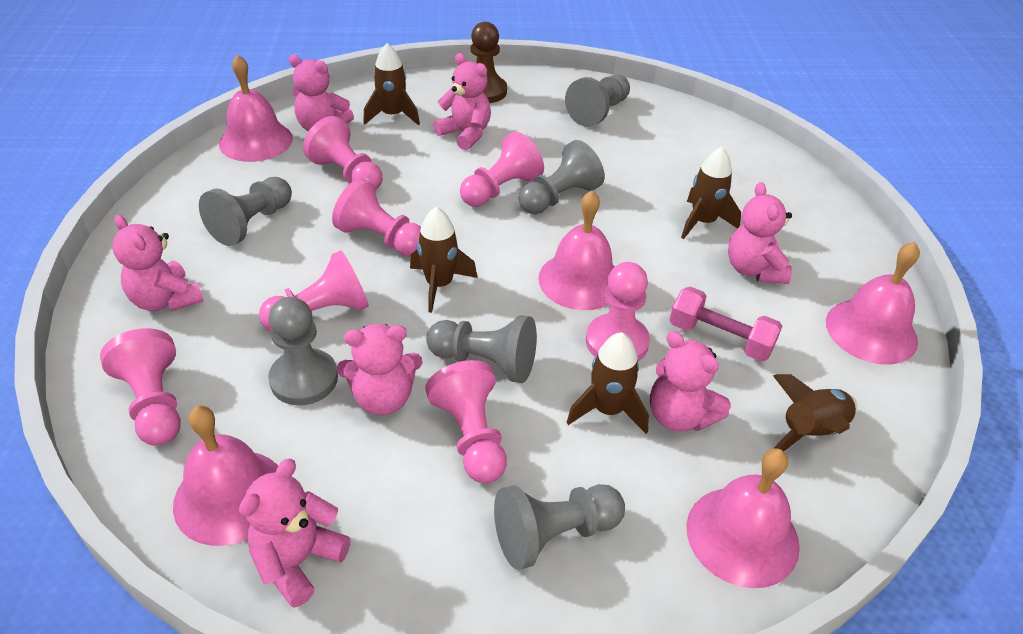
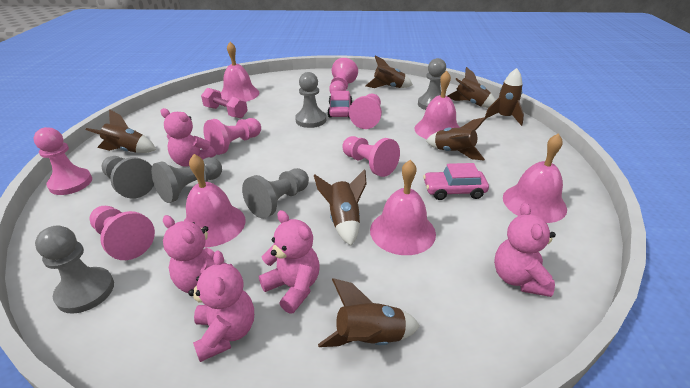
brown pawn: [471,22,507,103] = 1 -> none = 0
brown rocket: [363,43,420,125] [410,207,477,313] [567,332,649,434] [681,147,741,239] [773,374,858,451] = 5 -> [86,109,156,153] [314,169,367,246] [318,278,420,347] [365,55,413,88] [426,117,486,160] [448,67,496,108] [485,68,524,126] = 7
pink car: none = 0 -> [328,91,352,118] [423,163,489,200] = 2
pink pawn: [100,328,181,445] [259,250,369,332] [303,116,382,190] [332,178,421,257] [425,360,507,483] [460,132,544,207] [586,262,650,361] = 7 -> [34,127,92,195] [90,206,155,260] [203,118,261,155] [329,58,358,93] [342,136,400,177] [349,94,382,129] = 6
pink teddy bear: [112,215,204,311] [239,459,350,608] [289,55,354,131] [337,324,422,415] [433,53,491,150] [650,331,731,432] [728,182,792,284] = 7 -> [160,108,216,167] [163,215,233,293] [188,250,254,362] [259,210,319,314] [494,203,556,297] = 5

